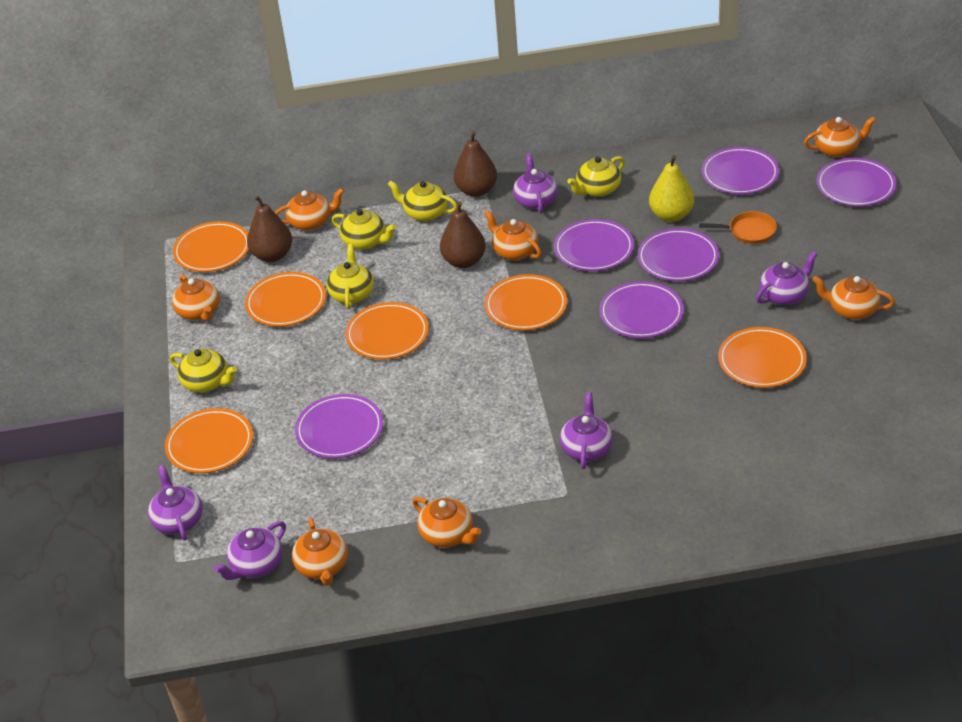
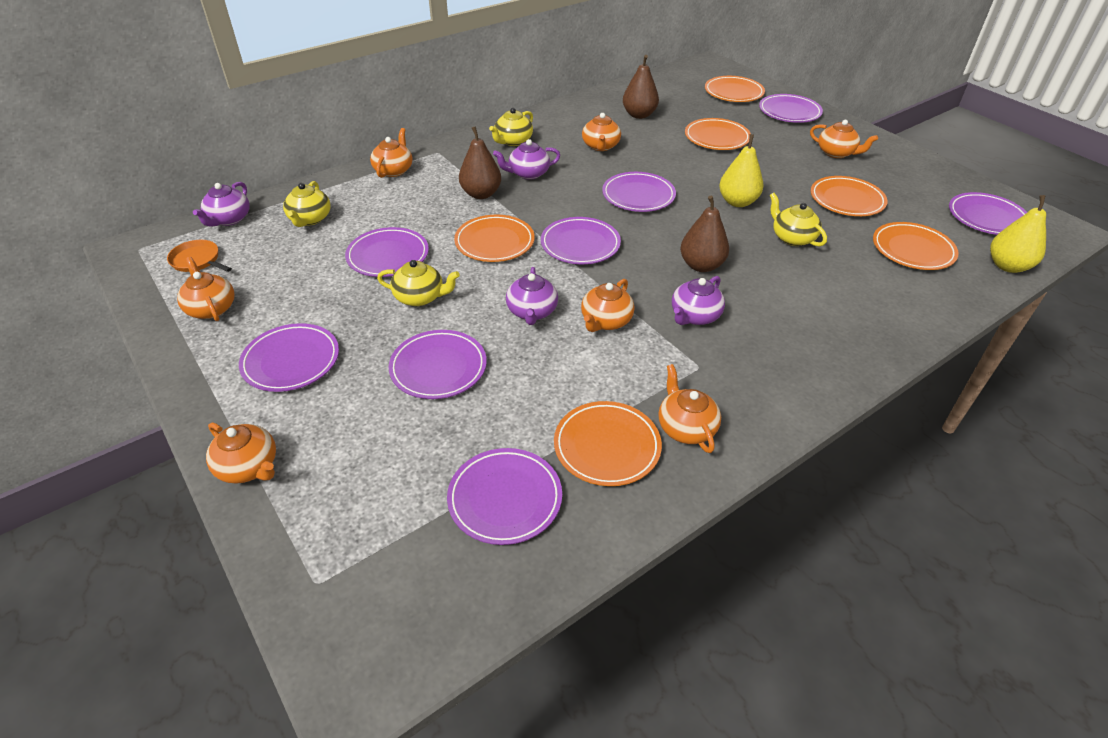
purple plate: [295,394,383,459] [554,219,634,271] [599,281,684,338] [637,228,719,281] [701,147,779,194] [816,158,896,206] = 6 -> [239,323,339,392] [345,227,429,277] [388,330,487,399] [447,448,562,545] [541,217,621,264] [602,172,676,212] [759,94,823,123] [949,192,1027,235] = 8
purple teapot: [148,465,203,540] [214,521,286,580] [513,154,558,213] [560,392,613,469] [756,251,818,305] = 5 -> [193,182,250,227] [493,139,560,180] [506,267,558,325] [672,276,725,325] = 4
yellow pear: [649,155,694,222] = 1 -> [719,134,764,207] [990,195,1046,273] = 2
yellow teapot: [170,349,237,392] [326,244,374,309] [332,209,396,250] [387,180,458,221] [567,156,625,197] = 5 -> [283,181,331,227] [377,260,460,306] [489,108,533,146] [770,193,827,247] = 4

